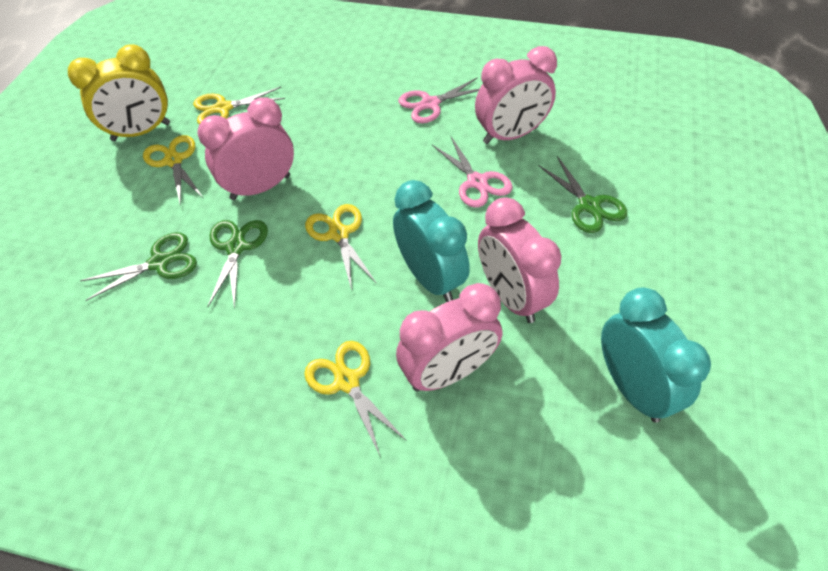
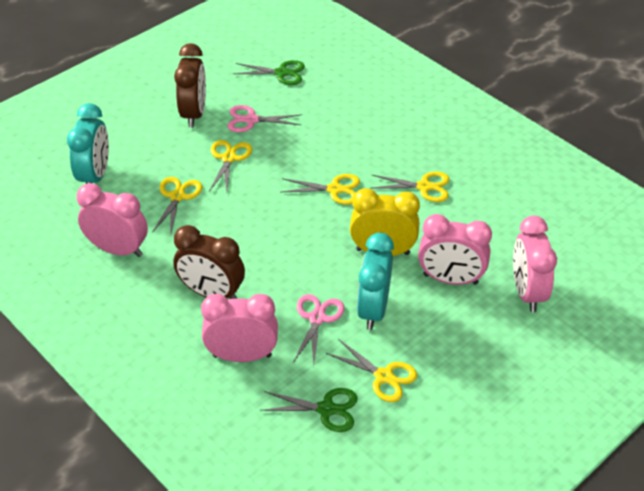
brown clock: none = 0 -> [173,225,245,299] [174,43,206,128] = 2
green scissors: [80,232,197,301] [207,220,268,309] [538,156,627,233] = 3 -> [234,60,305,85] [260,388,358,432] = 2
yellow scissors: [143,135,203,204] [193,87,285,125] [304,341,407,455] [305,204,377,290] = 4 -> [152,177,202,233] [209,140,252,193] [281,174,360,205] [326,339,417,402] [372,171,449,202] = 5

